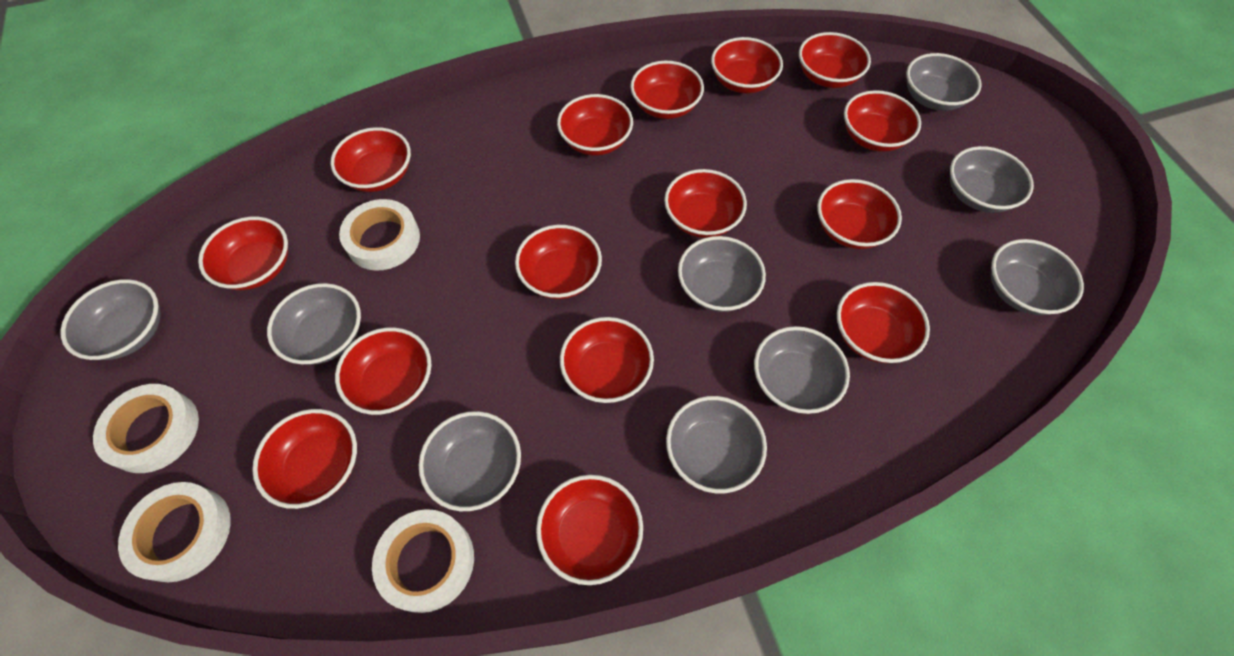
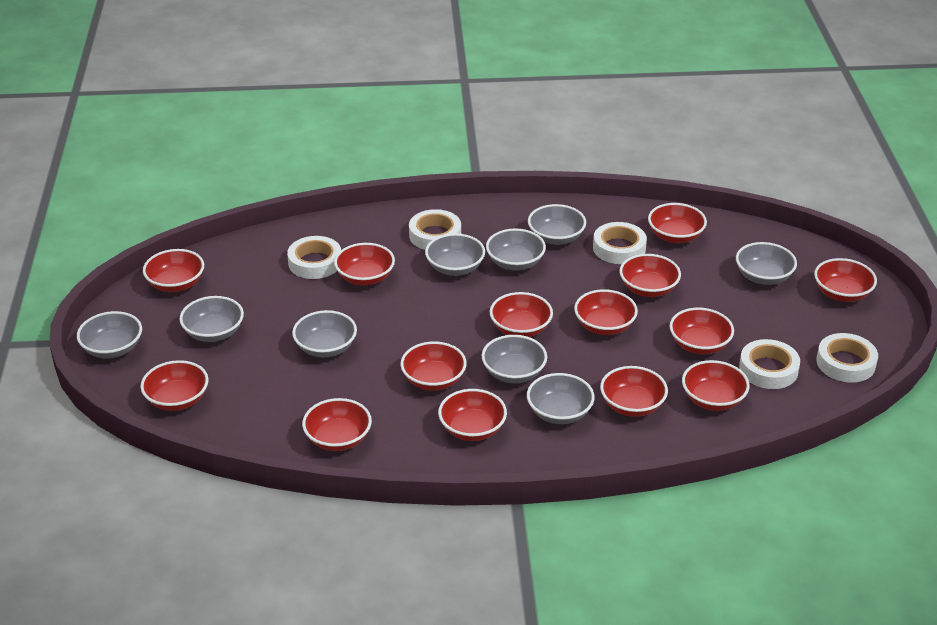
red bowl: [198,217,288,290] [252,409,357,509] [330,127,411,192] [335,327,431,415] [515,225,602,299] [536,475,643,585] [557,94,633,156] [560,317,654,403] [630,61,704,119] [664,169,747,238] [711,37,783,93] [799,32,871,88] [817,179,902,249] [837,282,930,363] [844,90,921,152] = 15 -> [141,360,209,411] [143,249,204,292] [302,398,372,451] [334,243,395,285] [400,341,467,391] [438,389,507,441] [490,292,553,337] [574,289,638,335] [600,366,668,417] [620,254,681,297] [648,203,707,243] [669,308,734,354] [682,360,750,411] [814,258,877,302] = 14
white tape: [93,384,199,473] [118,482,231,582] [339,199,420,271] [372,509,474,613] = 4 -> [287,236,341,279] [409,209,461,250] [593,222,647,264] [739,339,800,389] [816,333,878,383] = 5

